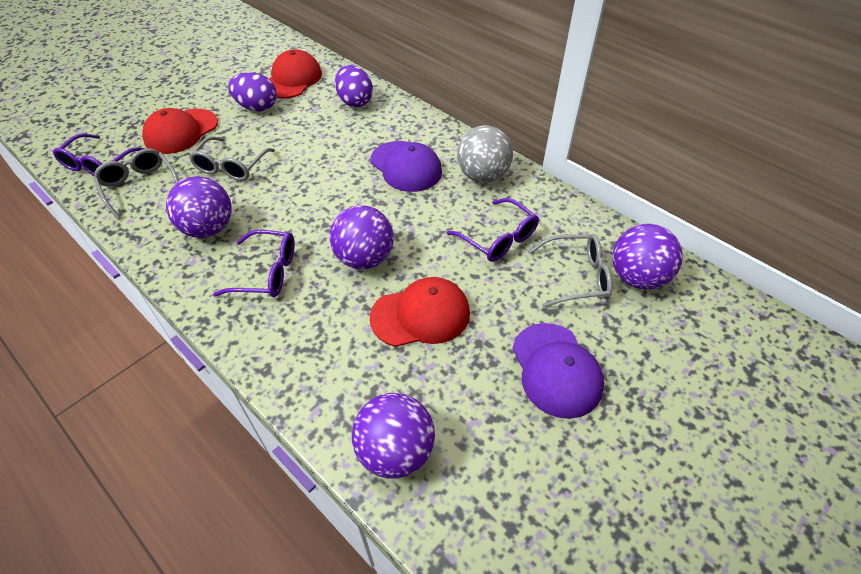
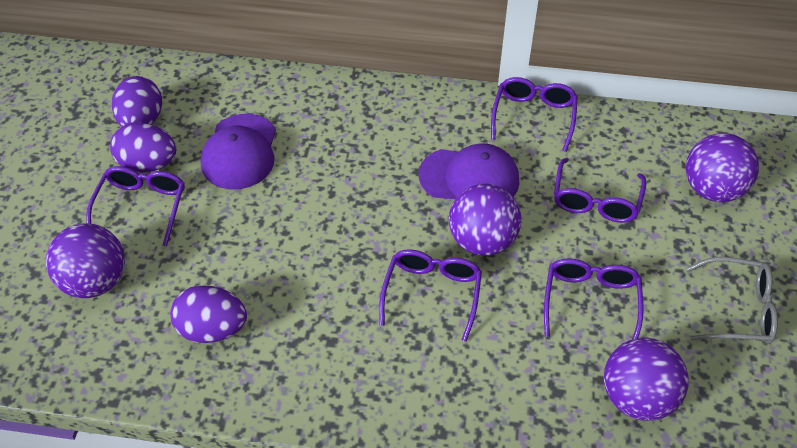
grey ball: [457,125,513,183] = 1 -> none = 0
grey glasses: [93,149,179,220] [189,136,275,181] [529,234,612,308] = 3 -> [686,257,778,344] = 1
purple egg: [228,72,277,111] [335,65,373,107] = 2 -> [110,122,176,173] [112,76,162,127] [170,285,247,343] = 3
purple glasses: [53,133,145,176] [213,230,295,297] [447,198,539,262] = 3 -> [86,166,185,247] [379,249,482,342] [491,77,578,152] [544,258,644,339] [554,158,647,223] = 5
red cap: [142,108,218,154] [269,49,322,98] [370,277,470,347] = 3 -> none = 0

